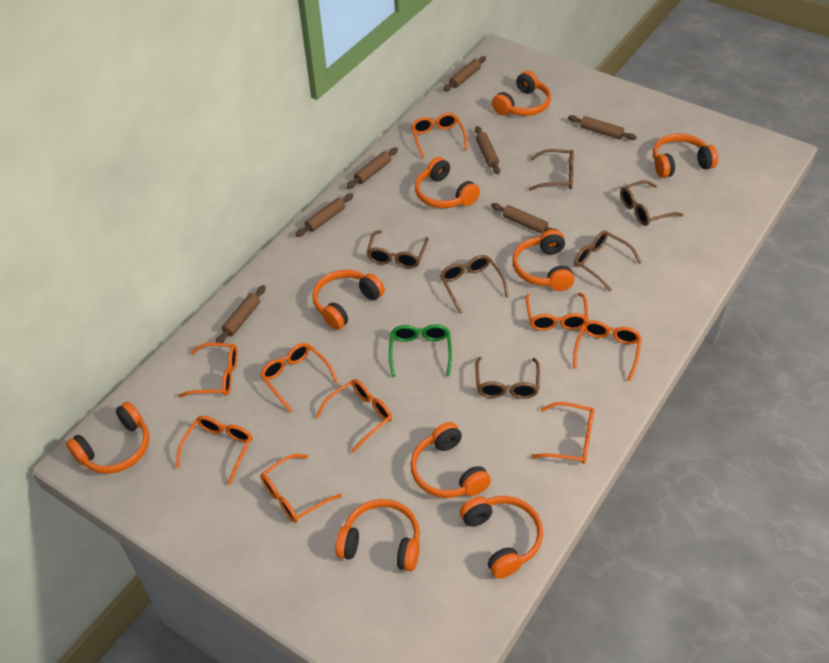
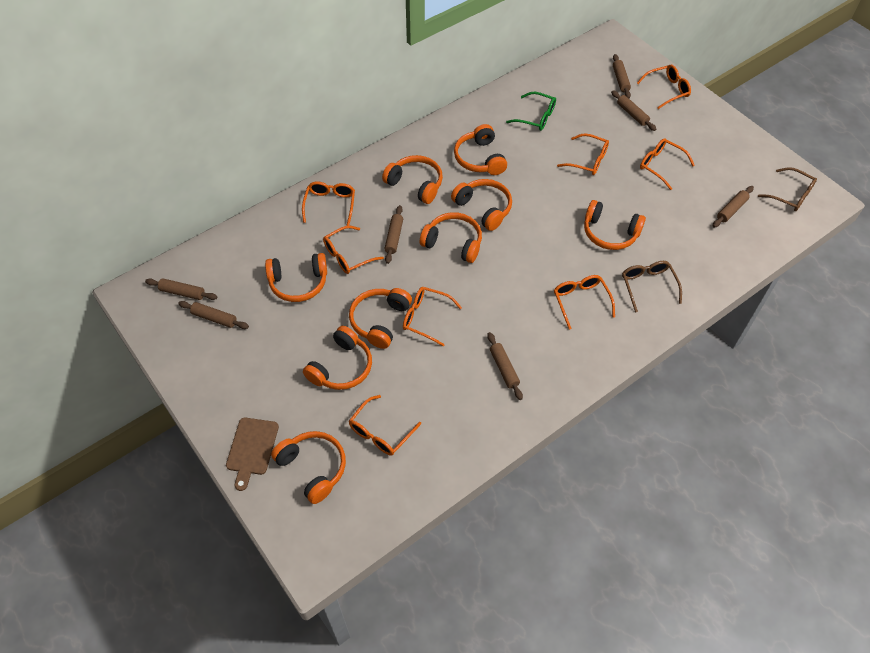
brown cutting board: none = 0 -> [226,417,279,491] = 1
brown glasses: [366,230,429,269] [440,255,509,314] [475,357,540,399] [529,149,574,191] [574,231,642,291] [620,180,683,226] = 6 -> [622,261,682,313] [758,167,817,211] = 2
orange glasses: [176,416,252,485] [178,343,238,397] [260,343,338,412] [260,454,342,523] [316,379,392,453] [411,113,468,159] [525,293,589,331] [531,402,594,464] [573,320,642,381] = 9 -> [302,182,355,226] [323,226,384,274] [349,395,421,456] [403,287,462,346] [554,275,615,329] [557,134,609,175] [637,65,691,109] [640,138,695,190] = 8

